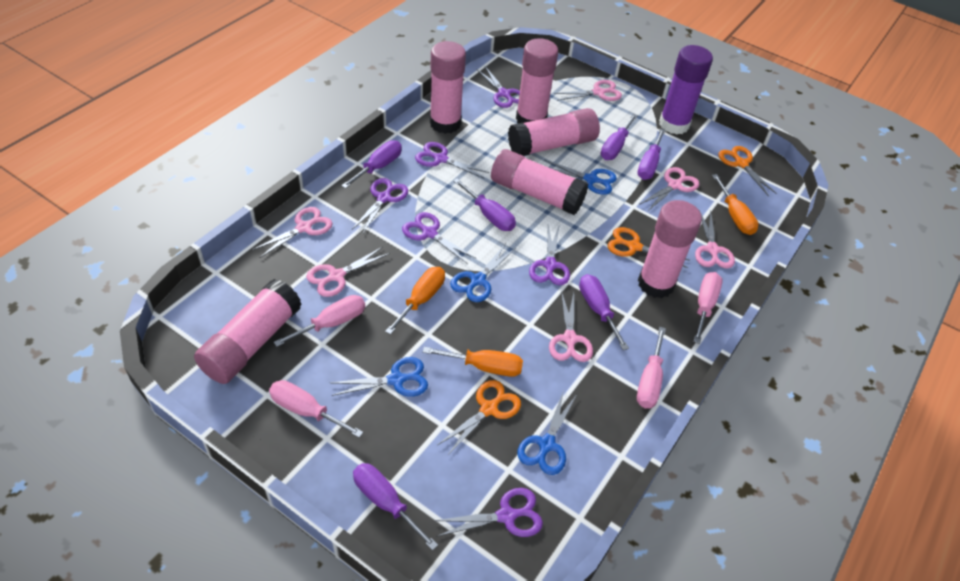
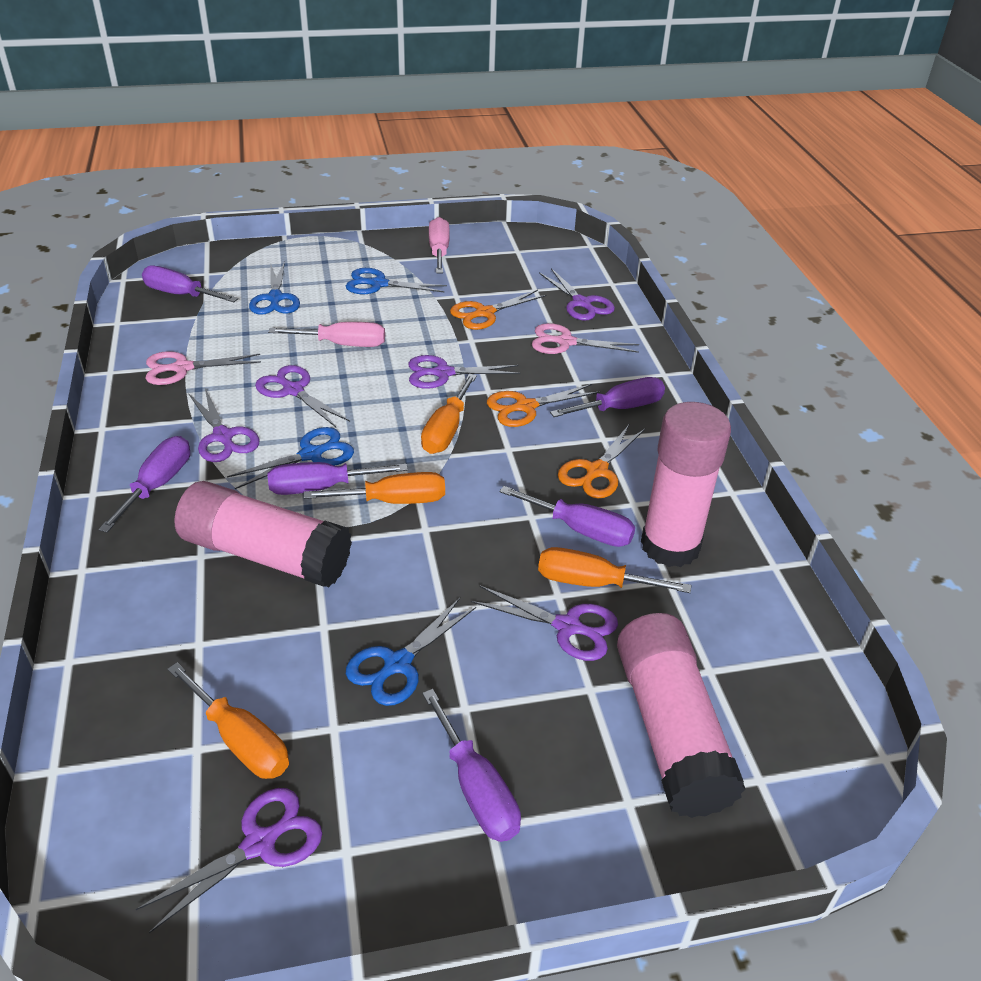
orange screwdriver: [385,267,445,335] [423,347,523,377] [712,174,759,235] = 3 -> [167,663,289,779] [303,472,445,504] [421,373,477,454] [538,547,691,593] = 4
pink glue stick: [194,279,302,384] [430,41,466,134] [491,149,588,215] [508,108,600,156] [516,38,558,123] [638,200,702,298] = 6 -> [175,481,352,587] [617,613,745,818] [641,402,731,567] = 3
pink scissors: [252,207,333,258] [306,247,390,297] [549,291,593,362] [554,80,622,101] [639,167,700,212] [695,210,735,269] = 6 -> [146,351,261,385] [532,323,639,354] = 2
pink screwdriver: [269,380,363,438] [274,295,365,347] [637,327,666,408] [693,272,723,344] = 4 -> [268,322,385,347] [429,217,450,273] = 2
purple glue stick: [659,45,713,135] = 1 -> none = 0

